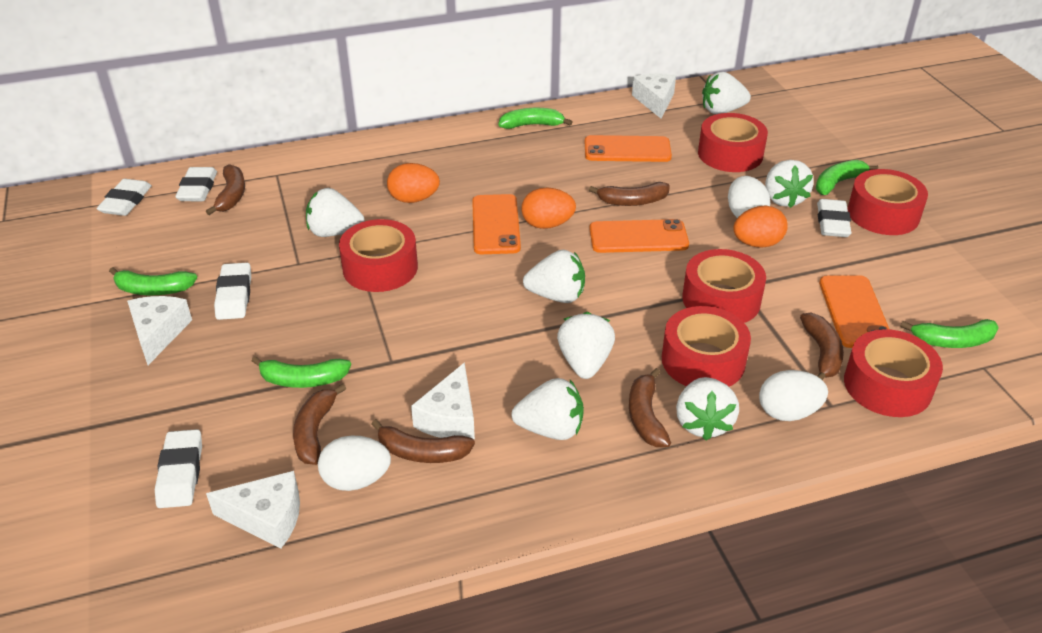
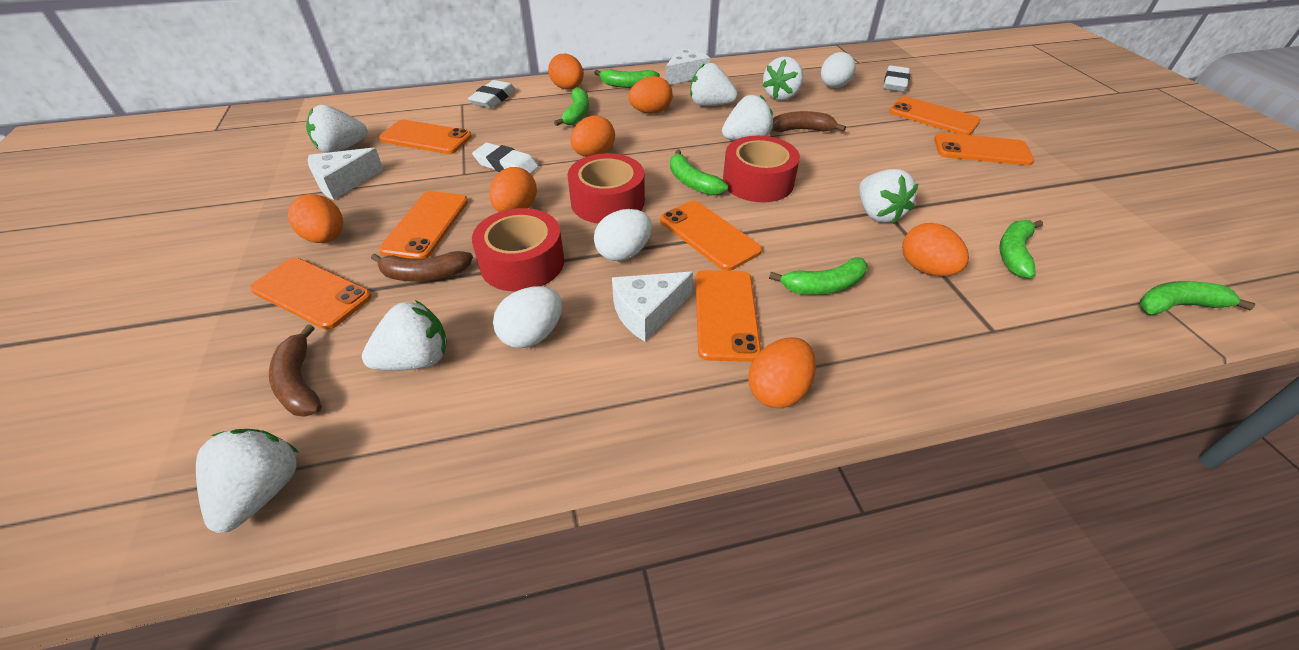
brown banana: [206,164,245,215] [293,383,346,465] [372,419,475,463] [589,182,669,206] [629,368,671,447] [800,313,844,380] = 6 -> [269,324,322,417] [371,251,473,282] [771,111,846,132] = 3
green banana: [109,267,197,295] [252,356,351,388] [498,108,572,129] [816,160,878,195] [900,319,999,348] = 5 -> [554,88,589,126] [594,69,660,88] [670,150,728,195] [769,257,868,295] [999,220,1043,278] [1140,281,1255,315] = 6
orange egg: [387,163,440,203] [522,188,576,229] [733,205,788,248] = 3 -> [288,194,343,243] [489,167,537,212] [548,53,584,90] [570,115,615,157] [628,76,673,114] [748,337,816,408] [902,223,969,276] = 7
orange phone: [472,194,521,254] [585,135,672,162] [589,219,689,253] [819,275,890,348] = 4 -> [250,258,372,330] [379,120,472,154] [379,191,468,259] [660,201,762,271] [696,270,761,362] [889,96,981,135] [934,133,1034,165] = 7
red tape: [339,219,418,292] [662,306,751,387] [682,249,766,323] [698,113,768,172] [844,329,943,417] [847,169,928,235] = 6 -> [472,208,564,292] [567,153,645,224] [723,136,800,202] = 3
white cheese: [127,296,192,365] [206,471,300,549] [411,362,475,440] [632,73,676,119] = 4 -> [308,148,384,200] [612,272,693,342] [666,47,710,85] = 3
white eraser: [97,179,152,216] [155,429,202,508] [175,167,217,201] [214,263,251,320] [817,199,851,237] = 5 -> [468,80,516,108] [472,143,539,174] [884,66,910,92] = 3

